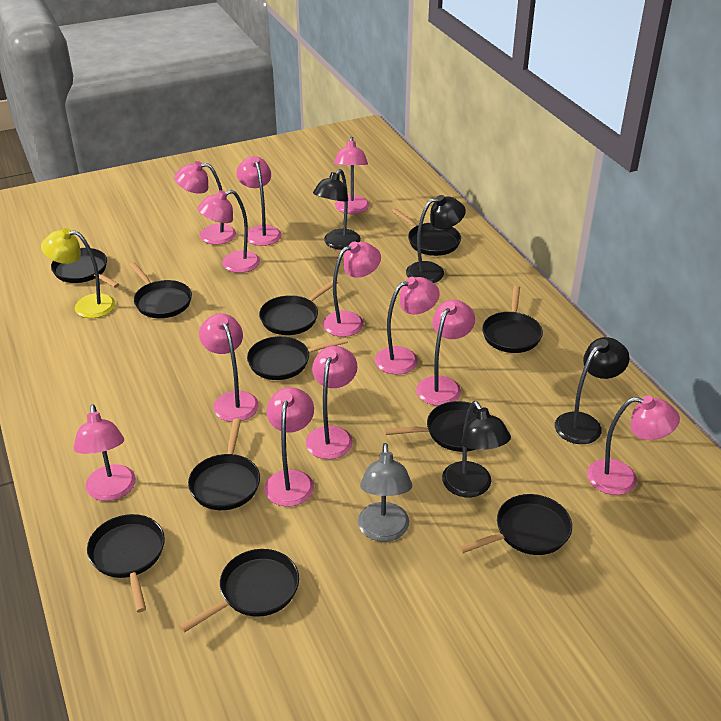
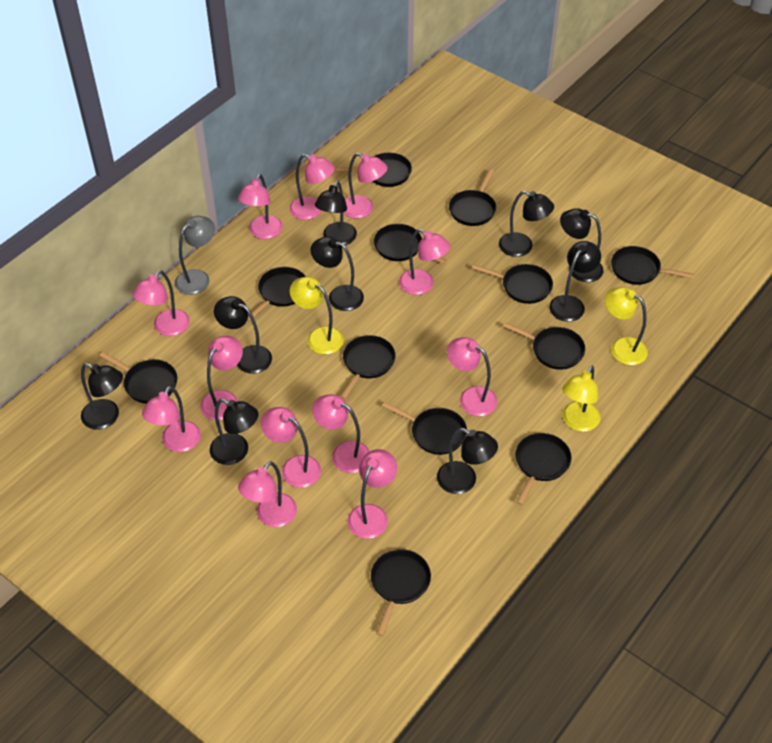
black lamp: [313,169,361,250] [406,195,466,283] [442,401,511,497] [555,337,630,444] = 4 -> [81,363,123,430] [210,398,259,465] [214,296,272,374] [311,236,364,311] [315,181,357,245] [437,428,498,494] [499,191,554,257] [549,241,601,322] [560,208,604,282] = 9
black pan: [51,248,119,288] [87,514,165,612] [129,262,192,318] [179,549,299,633] [188,419,260,510] [247,336,348,380] [259,280,338,335] [384,401,477,452] [392,208,461,256] [458,494,572,555] [482,286,543,353] = 11 -> [100,352,177,404] [247,267,306,322] [335,153,412,187] [340,335,395,399] [371,549,431,636] [374,224,447,264] [382,402,467,455] [449,169,496,226] [472,264,553,304] [503,322,585,370] [515,433,572,505] [611,246,694,285] = 12
yellow lamp: [41,228,116,318] = 1 -> [290,277,344,354] [562,365,601,432] [605,287,648,365] = 3

